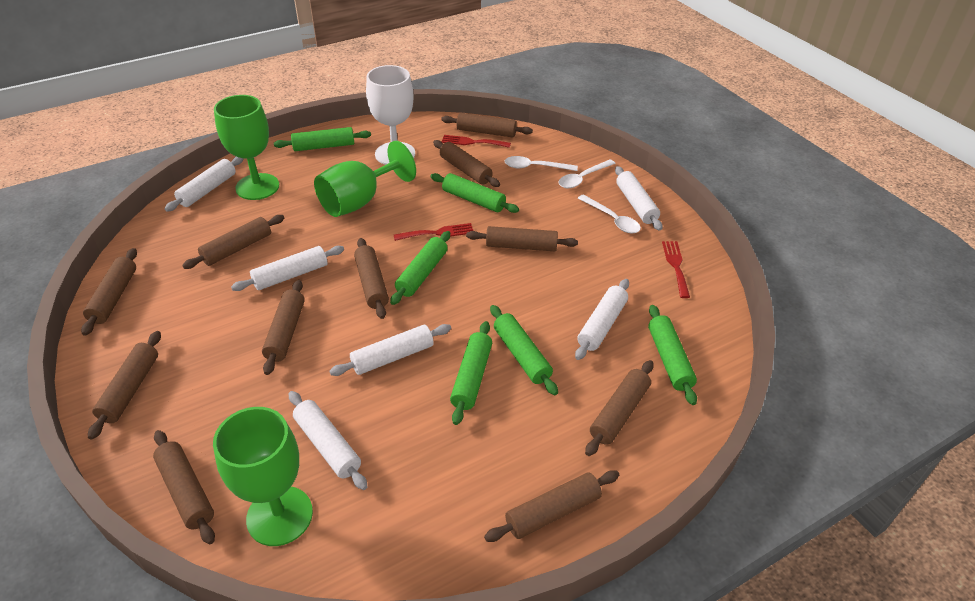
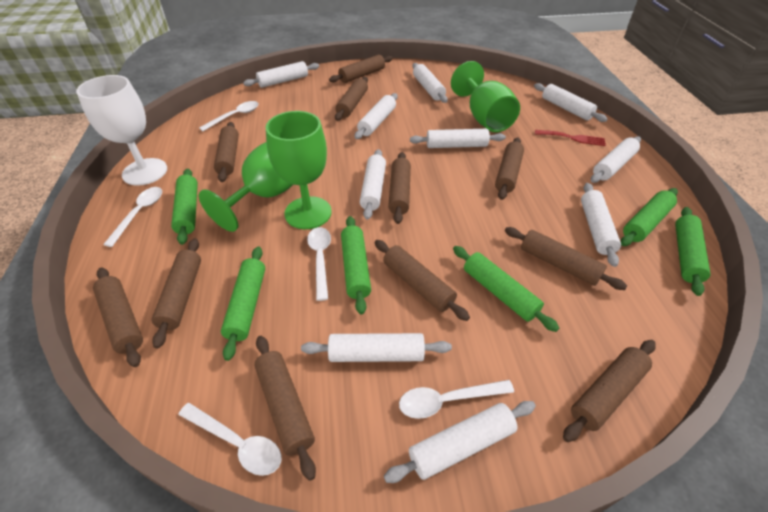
red fork: [394,223,473,241] [441,135,511,148] [662,241,690,298] = 3 -> [535,130,606,146] = 1
white rolling pin: [165,157,244,212] [231,246,344,291] [289,391,368,490] [329,324,451,376] [575,279,629,360] [615,166,662,231] = 6 -> [243,61,319,88] [301,333,452,362] [355,93,398,139] [360,149,386,220] [384,401,536,483] [410,129,506,148] [412,63,448,103] [534,83,607,122] [581,183,621,267] [591,136,641,183] = 10
white spoon: [505,156,578,171] [559,159,616,188] [578,194,641,233] = 3 -> [103,187,162,247] [178,403,282,476] [199,101,259,131] [307,227,331,301] [399,380,514,419] = 5

